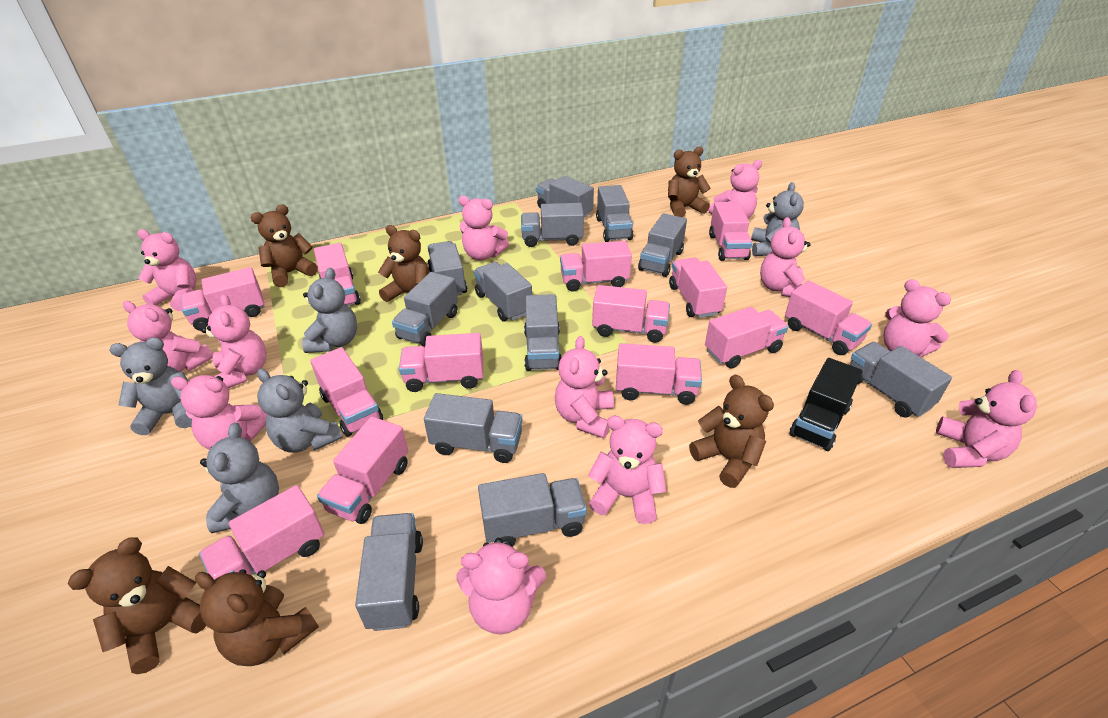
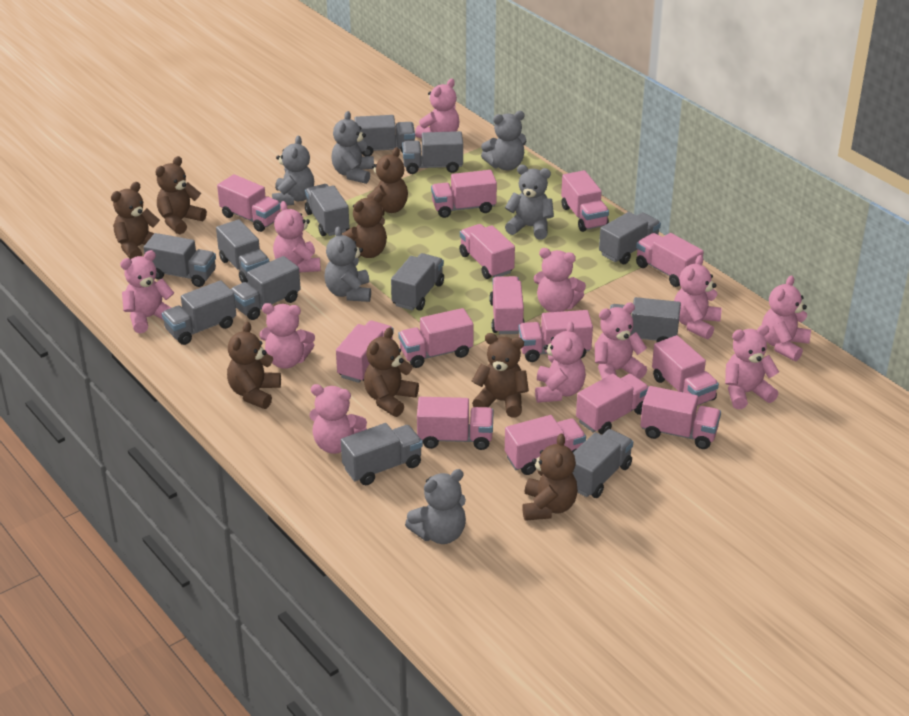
black truck: [790,358,863,451] = 1 -> none = 0
brown teddy bear: [68,537,207,674] [195,569,319,666] [251,204,318,287] [378,225,429,302] [668,146,711,217] [689,375,774,488] = 6 -> [111,182,160,260] [155,156,207,234] [227,322,281,409] [342,192,387,258] [364,327,419,417] [367,147,408,216] [472,333,529,417] [522,434,578,521] = 8
grey teddy bear: [109,337,192,435] [200,423,279,533] [257,368,343,453] [302,268,357,353] [751,182,804,256] = 5 -> [272,136,314,205] [324,226,371,302] [331,111,374,184] [405,469,466,544] [481,111,526,170] [505,165,554,240] = 6
pink teddy bear: [123,301,213,372] [137,229,196,311] [171,375,267,450] [201,294,267,388] [456,538,546,634] [458,196,509,260] [555,336,614,438] [588,416,666,524] [709,160,762,219] [760,217,811,297] [883,279,951,357] [936,370,1037,468] = 12 -> [120,250,174,334] [259,303,315,369] [273,201,320,272] [309,384,367,454] [415,79,459,138] [533,248,586,312] [535,322,586,403] [595,302,647,379] [674,255,722,339] [725,325,779,409] [762,275,811,361] = 11
pink truck: [181,267,265,331] [199,485,324,580] [310,347,383,437] [314,243,361,306] [317,417,408,524] [399,333,483,392] [560,241,632,292] [592,285,670,343] [616,343,702,405] [669,258,727,318] [705,307,788,369] [709,201,752,261] [785,280,872,355] = 13 -> [217,174,281,232] [336,321,394,383] [398,308,474,368] [417,397,494,450] [431,170,497,218] [459,224,515,279] [489,276,525,334] [505,415,586,475] [519,310,593,362] [561,170,609,232] [576,374,649,435] [636,233,704,287] [640,386,721,449] [652,335,719,406] = 14

